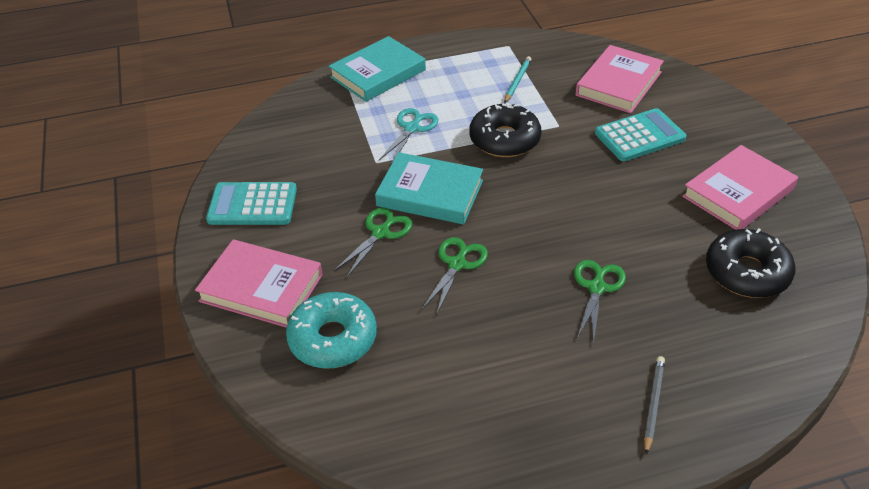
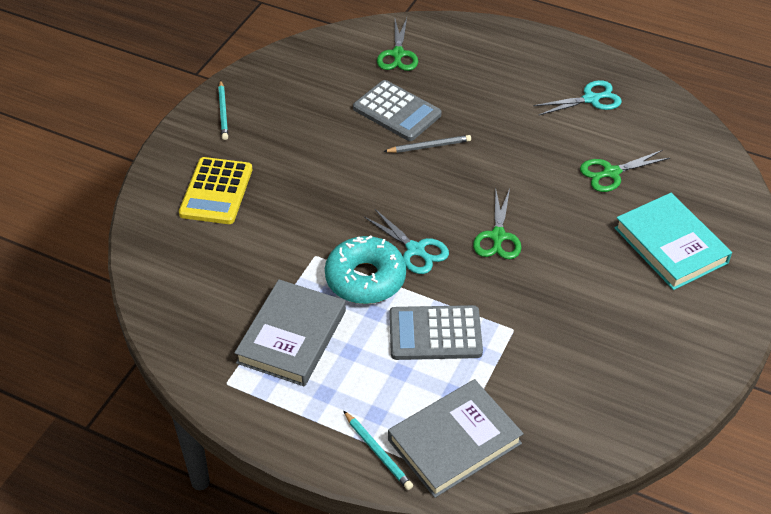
black donut: [469,103,542,157] [706,229,795,298] = 2 -> none = 0
grey book: none = 0 -> [234,279,346,386] [388,379,524,498] = 2
grey calculator: none = 0 -> [353,80,442,141] [389,305,483,360] = 2
pink book: [195,239,323,328] [576,45,664,113] [682,145,798,230] = 3 -> none = 0
turquoise book: [329,36,426,102] [375,152,483,224] = 2 -> [615,193,732,290] = 1
turquoise calculator: [206,182,297,225] [595,108,686,161] = 2 -> none = 0
turquoise pencil: [504,56,532,103] = 1 -> [218,80,228,140] [344,411,413,490] = 2
turquoise scissors: [379,108,438,164] = 1 -> [364,209,449,274] [533,80,622,116] = 2
yellow calculator: none = 0 -> [179,157,252,224] = 1

